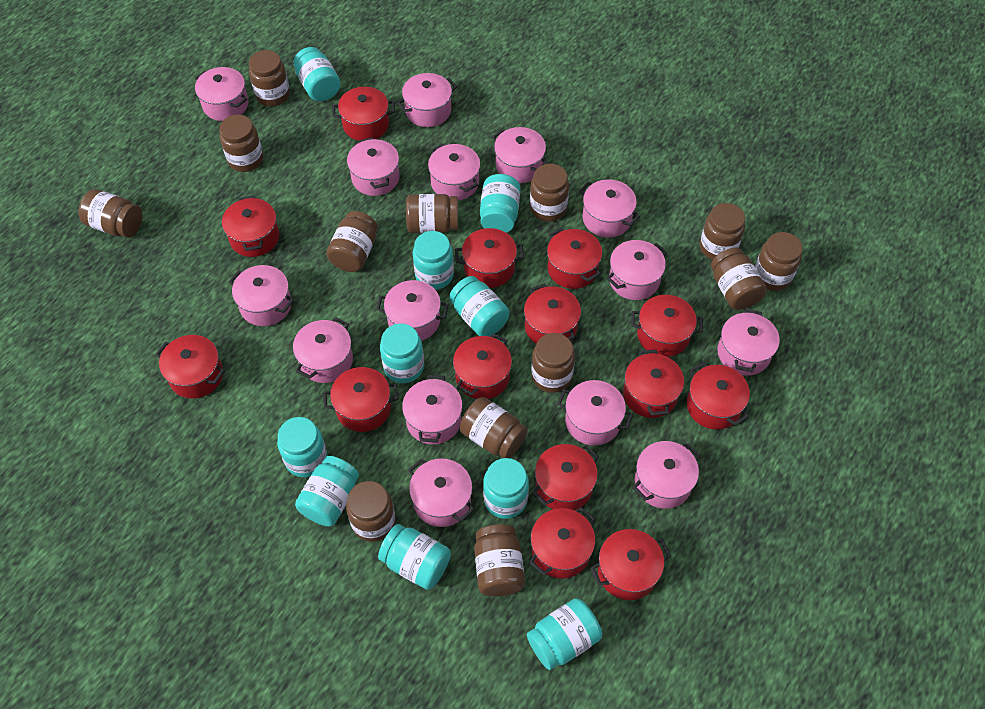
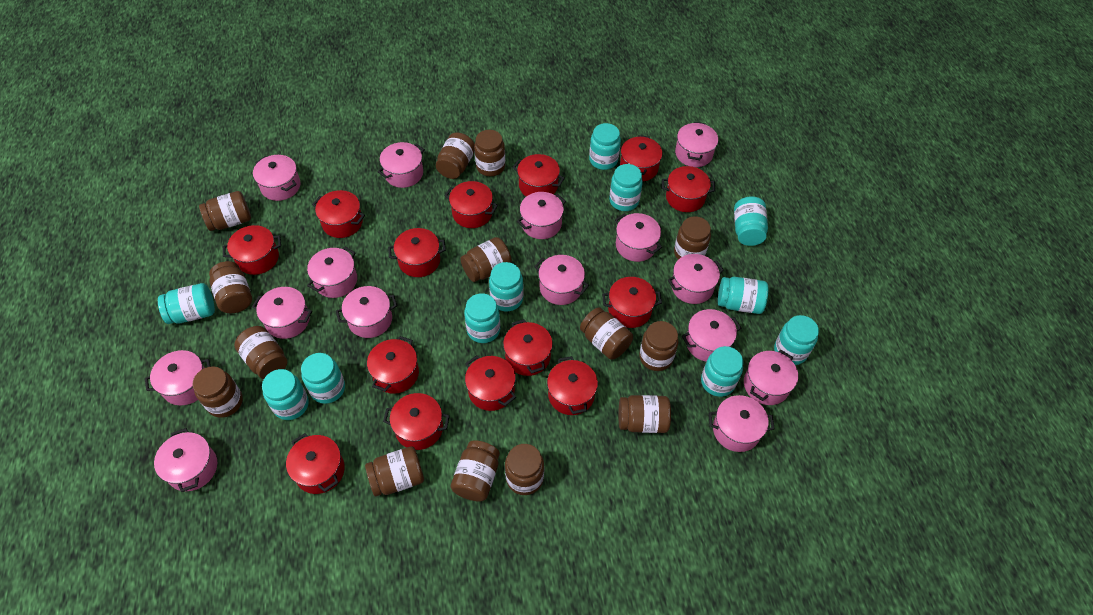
brown jar: [79,189,142,237] [219,115,263,172] [249,50,290,106] [326,211,378,272] [346,481,396,542] [406,194,458,233] [460,397,528,458] [474,524,525,597] [530,164,569,222] [531,333,575,393] [700,203,745,260] [711,247,767,310] [755,232,802,291] = 13 -> [192,366,243,418] [199,191,251,231] [209,261,252,313] [234,326,287,379] [365,446,424,496] [436,132,475,179] [451,440,500,502] [460,237,512,282] [474,130,505,176] [505,444,544,495] [580,307,633,360] [618,395,671,433] [639,321,678,371] [674,216,711,260] = 14
turquoise jar: [277,417,327,477] [293,47,340,101] [295,456,359,527] [378,524,451,590] [380,324,424,383] [413,231,454,290] [449,276,510,336] [480,174,521,233] [483,458,529,519] [527,598,602,670] = 10 -> [158,283,215,324] [262,369,309,420] [301,353,345,404] [464,293,500,343] [489,262,524,311] [589,123,621,170] [609,164,643,211] [701,346,743,397] [718,277,768,314] [734,196,768,246] [774,315,819,365] = 11

